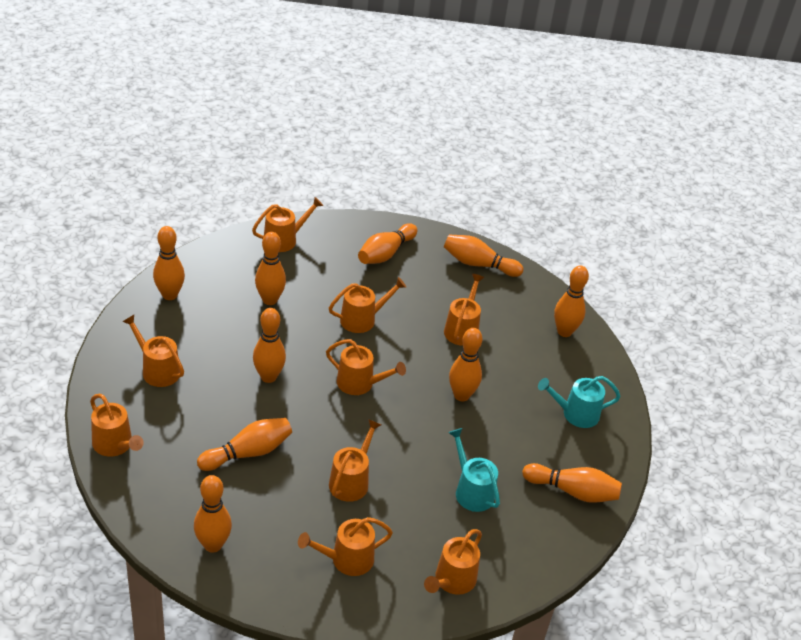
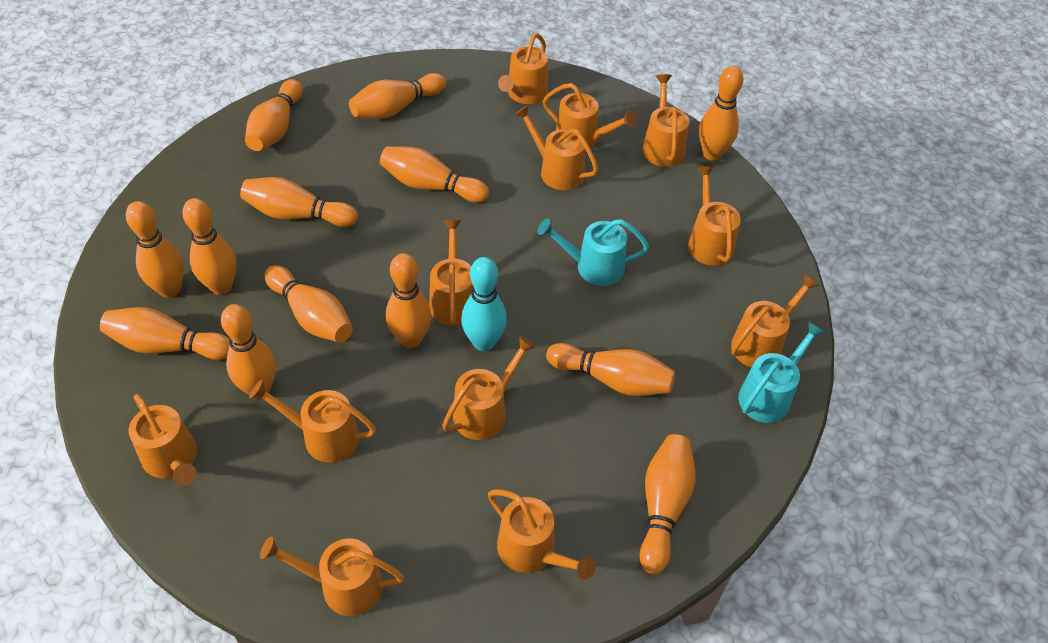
orange bowling pin: [153,226,185,300] [194,475,232,553] [197,418,292,471] [253,308,286,383] [255,232,286,305] [358,223,417,264] [444,234,523,277] [449,328,482,401] [522,463,622,503] [554,266,589,337] = 10 -> [100,307,230,360] [126,201,184,298] [182,198,236,295] [221,304,276,398] [240,177,358,227] [245,79,303,151] [264,265,353,343] [349,73,446,119] [380,146,489,203] [386,253,432,348] [546,343,675,396] [640,434,696,574] [699,66,744,161] = 13
orange watering can: [90,394,144,457] [122,315,184,387] [252,197,323,252] [298,517,393,576] [326,339,406,395] [329,277,406,333] [329,419,381,502] [424,529,482,595] [444,274,484,346] = 9 -> [129,394,197,486] [249,380,376,463] [260,536,404,616] [429,220,473,326] [442,336,536,440] [488,489,596,580] [498,33,548,104] [514,105,598,190] [543,83,637,151] [642,74,689,167] [688,166,741,266] [731,274,820,367] = 12
turquoise bowling pin: none = 0 -> [461,257,507,351] = 1

